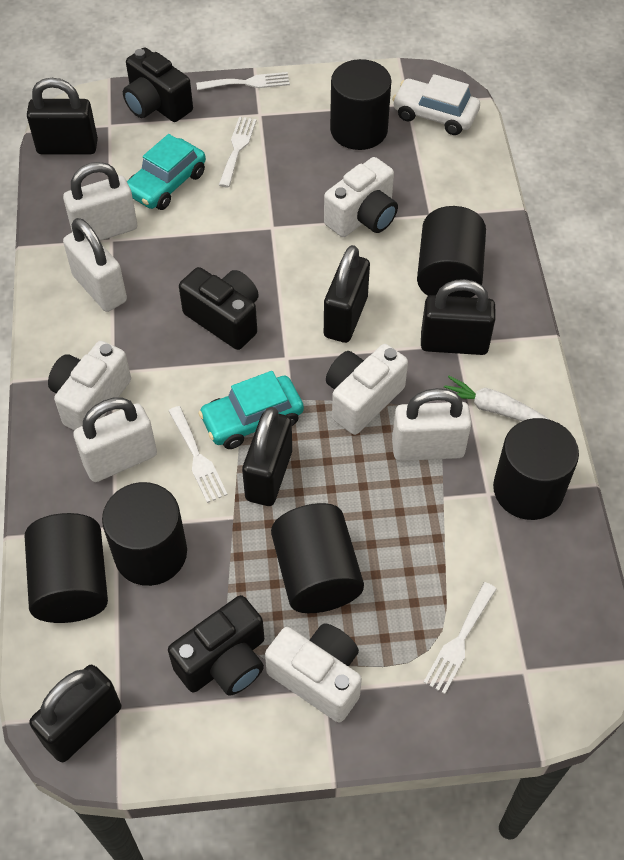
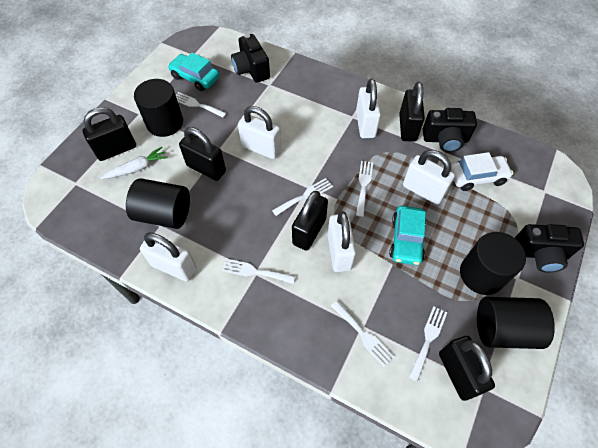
black cylinder: [25,513,108,623] [102,482,187,586] [271,503,364,613] [330,59,392,150] [417,206,486,297] [493,418,579,520] = 6 -> [126,178,190,229] [134,79,183,137] [460,232,526,295] [477,297,555,349] = 4
white camera: [48,341,131,430] [265,623,362,722] [324,157,398,237] [326,344,408,435] = 4 -> none = 0
white fork: [169,406,228,503] [196,72,290,90] [219,117,257,187] [423,582,497,694] = 4 -> [176,92,227,118] [222,258,295,284] [272,178,333,216] [331,301,394,367] [356,161,373,217] [409,306,447,382] = 6
white padlock: [63,162,137,241] [63,218,127,312] [73,397,157,482] [392,388,471,461] = 4 -> [140,232,197,282] [238,106,281,159] [327,211,356,272] [356,79,381,138] [403,150,455,205] = 5

